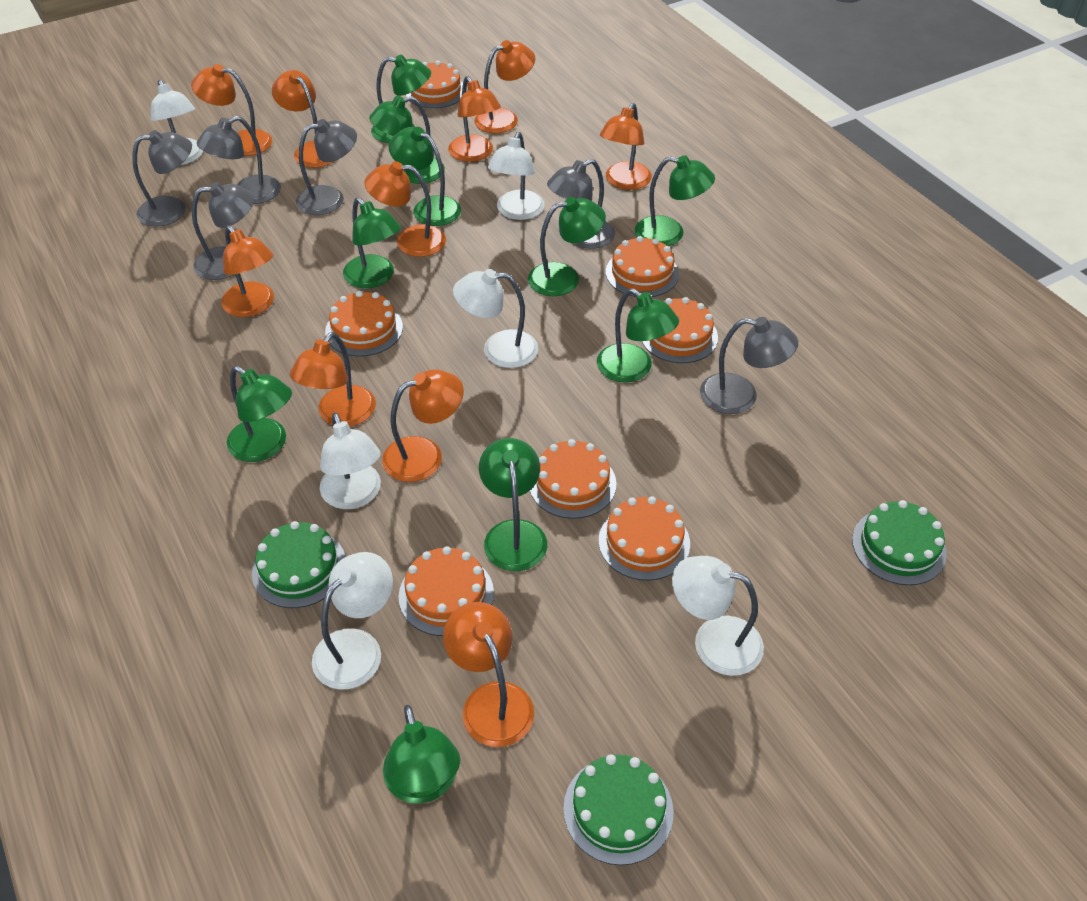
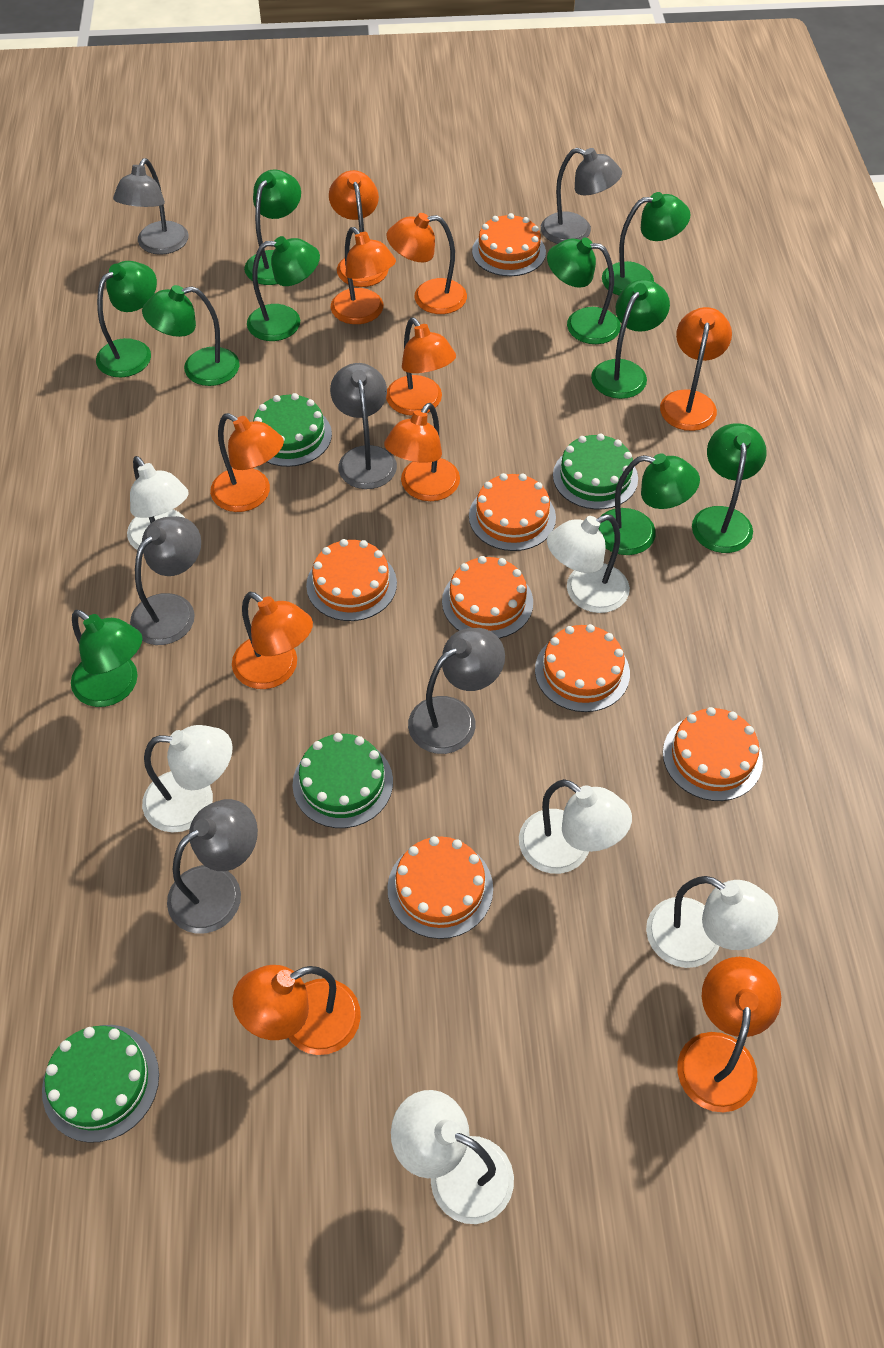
green cake: [252,521,346,608] [563,754,673,865] [852,500,947,585] = 3 -> [42,1025,159,1143] [253,393,332,467] [293,733,393,828] [553,433,638,510] = 4

